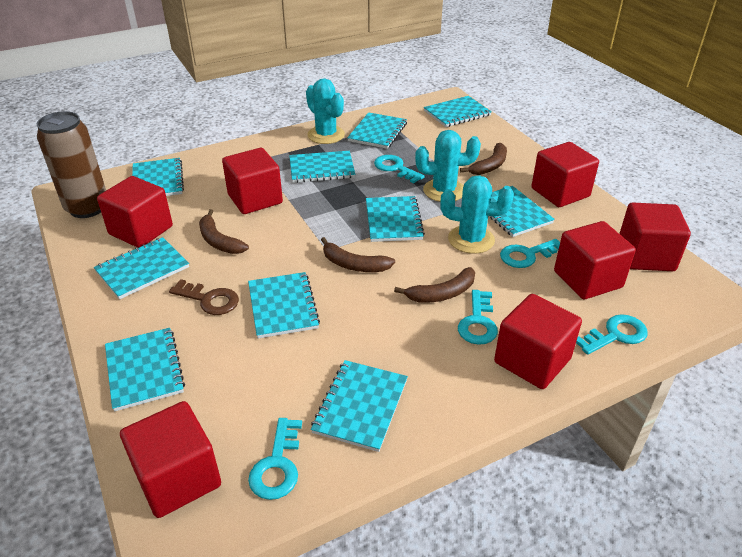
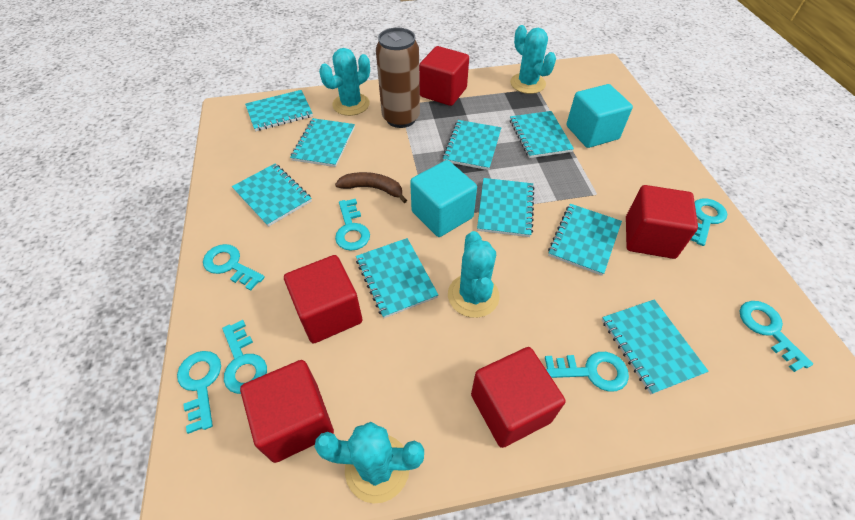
brown banana: [199,209,249,254] [321,237,395,272] [394,267,475,303] [460,143,507,175] = 4 -> [335,172,407,203] = 1
brown key: [169,279,239,315] = 1 -> none = 0
red cube: [97,176,173,248] [120,401,221,518] [222,148,283,214] [494,294,582,389] [531,142,599,207] [554,221,636,299] [619,203,691,271] = 7 -> [240,360,334,463] [284,255,362,344] [419,46,469,106] [471,347,565,448] [626,185,698,259] = 5
turquoise cactus: [306,78,345,144] [415,130,481,202] [440,175,514,254] = 3 -> [315,422,424,504] [319,48,370,116] [448,231,500,318] [510,25,556,94] = 4
turquoise cube: none = 0 -> [410,160,477,237] [566,84,633,148] = 2
turquoise key: [248,418,302,500] [374,155,424,183] [458,290,498,345] [500,239,560,268] [576,314,648,355] = 5 -> [177,351,221,434] [203,244,265,291] [222,320,267,394] [335,199,370,251] [545,352,629,392] [690,198,727,246] [740,301,813,372] = 7
turquoise notebook: [94,237,189,299] [105,328,185,412] [132,158,184,196] [248,272,320,338] [289,151,355,183] [311,360,408,452] [347,112,407,149] [366,196,425,242] [424,96,492,127] [489,186,555,237] = 10 -> [232,164,312,227] [245,90,313,131] [290,118,355,167] [356,238,438,318] [443,120,501,170] [477,178,535,237] [510,111,574,158] [548,204,622,276] [602,299,709,395] = 9

